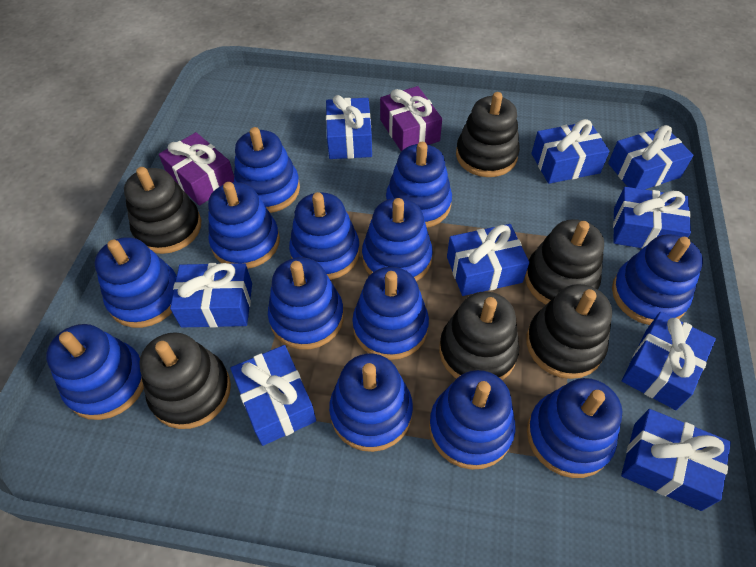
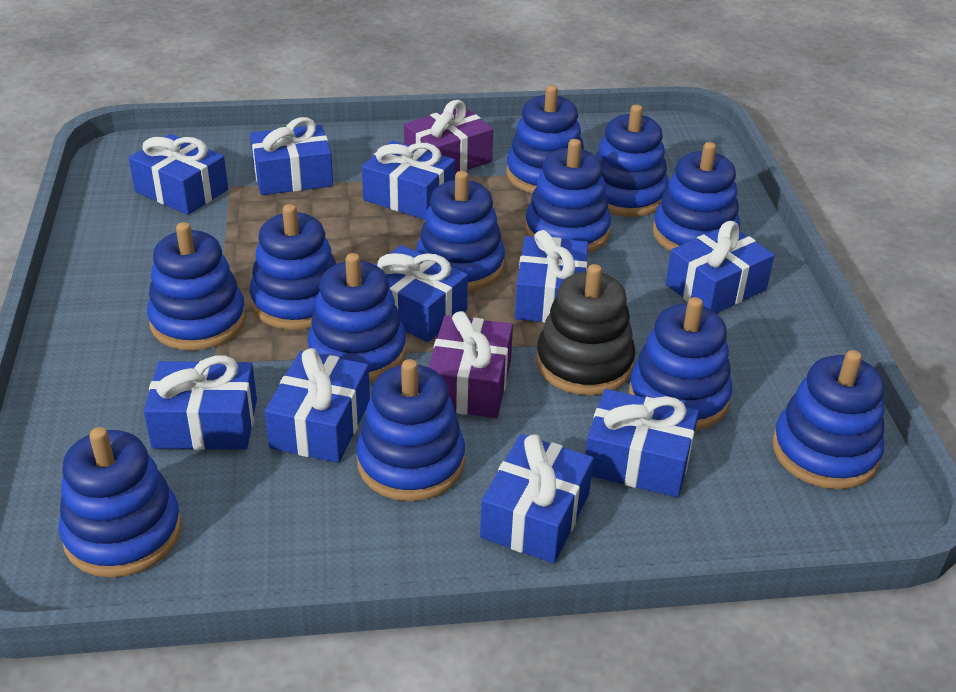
black stacking toy: [124,167,201,254] [139,332,231,429] [439,291,519,380] [456,92,520,177] [525,219,604,305] [526,284,612,379] = 6 -> [536,264,635,395] = 1
blue gift: [170,263,252,327] [231,345,316,446] [326,95,372,159] [447,224,529,296] [532,119,610,184] [608,125,694,190] [613,187,691,248] [621,409,731,511] [622,312,716,410] = 9 -> [129,134,228,215] [144,355,257,450] [250,117,333,195] [265,348,370,463] [362,141,455,220] [375,245,468,342] [480,434,594,563] [515,230,588,323] [585,389,699,497] [666,221,774,313] = 10
blue stacking toy: [46,324,144,420] [95,237,177,328] [208,182,280,269] [234,127,300,213] [268,257,344,350] [289,192,360,280] [329,353,413,452] [352,267,429,360] [362,198,433,281] [386,142,452,228] [429,370,516,470] [527,378,622,478] [612,234,703,325] = 13 -> [59,427,182,577] [147,222,246,350] [249,204,336,330] [308,253,406,382] [356,359,465,501] [416,171,505,292] [506,85,584,194] [525,139,611,253] [595,105,669,217] [629,297,732,431] [653,142,740,251] [772,350,884,489] = 12

